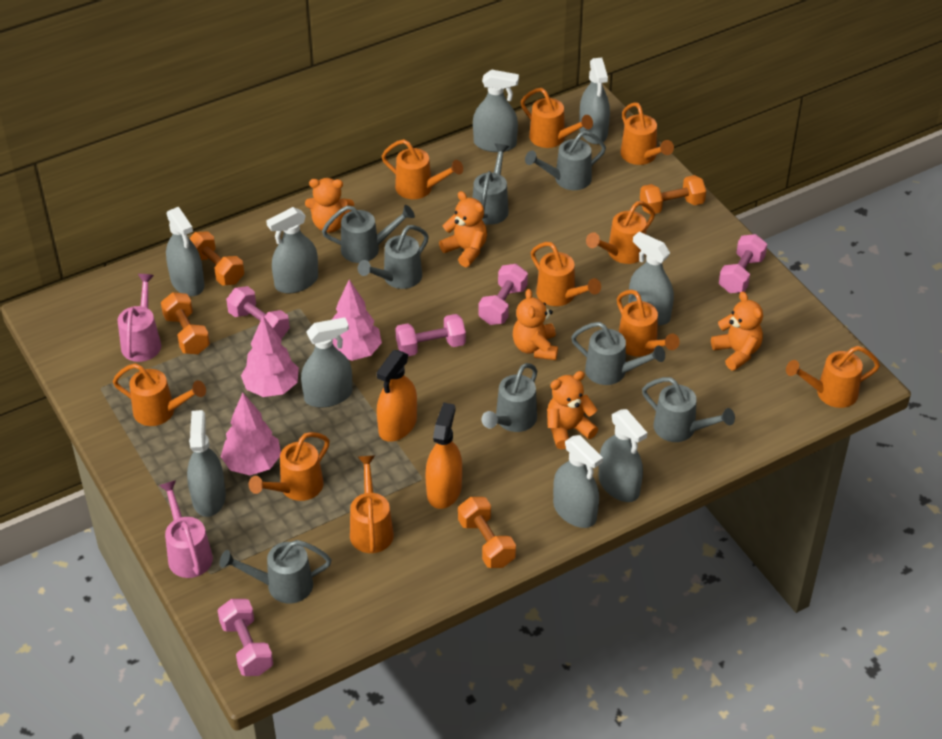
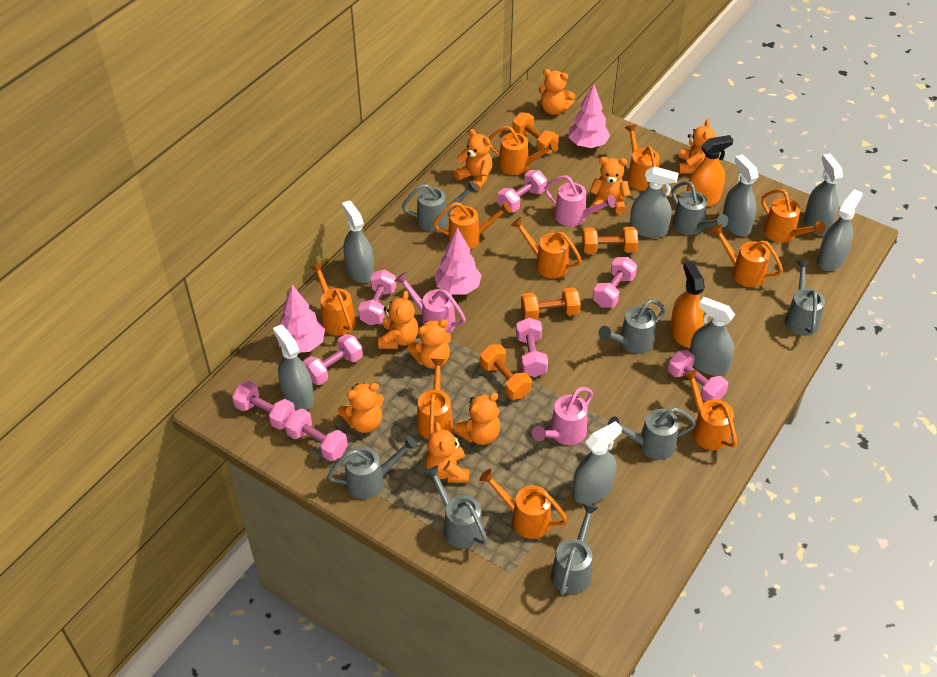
grey spray bottle: [166,207,204,296] [187,410,226,517] [266,207,318,293] [301,317,352,408] [473,69,519,152] [553,435,603,528] [579,57,610,144] [599,409,647,502] [628,232,674,325] = 9 -> [273,325,314,410] [342,200,374,283] [572,421,622,504] [630,166,679,238] [690,297,735,376] [723,154,759,236] [804,154,843,236] [817,189,862,271] = 8
orange teddy bear: [305,178,354,233] [439,191,487,267] [513,289,558,360] [547,371,598,449] [711,291,763,371] = 5 -> [338,383,384,433] [378,291,418,349] [408,319,451,369] [425,422,469,483] [453,393,500,445] [454,129,493,190] [539,69,575,115] [589,157,630,214] [678,119,716,174] = 9
pink dumbbell: [218,599,273,676] [226,286,290,339] [395,314,466,356] [478,264,528,325] [719,234,767,293] = 5 -> [232,381,295,430] [285,408,348,461] [303,334,363,385] [358,269,396,325] [498,170,547,212] [516,317,548,377] [593,257,637,308] [668,350,728,402] = 8
pink watering can: [118,274,161,362] [159,480,213,578] = 2 -> [395,272,466,333] [532,387,593,445] [544,175,616,226] = 3

